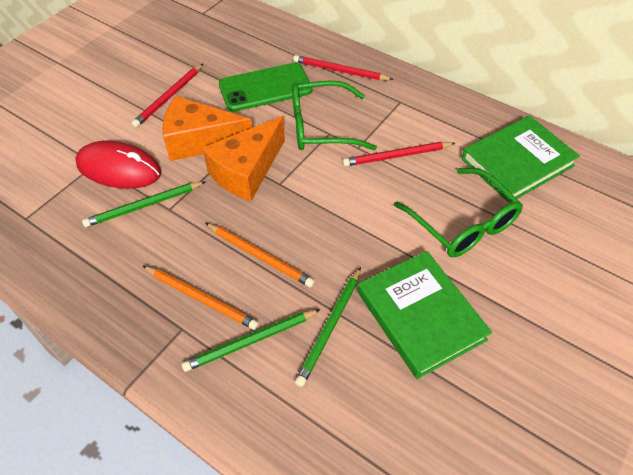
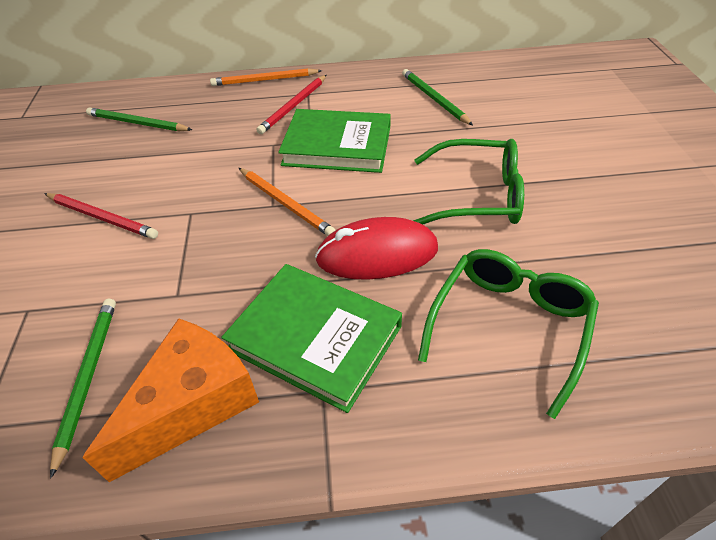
green phone: [219,63,312,112] = 1 -> none = 0
orange cheese: [162,96,253,161] [203,116,285,201] = 2 -> [82,318,259,482] = 1
red pencil: [132,64,203,127] [293,55,394,80] [342,142,455,166] = 3 -> [44,193,158,239] [256,75,327,134] = 2

